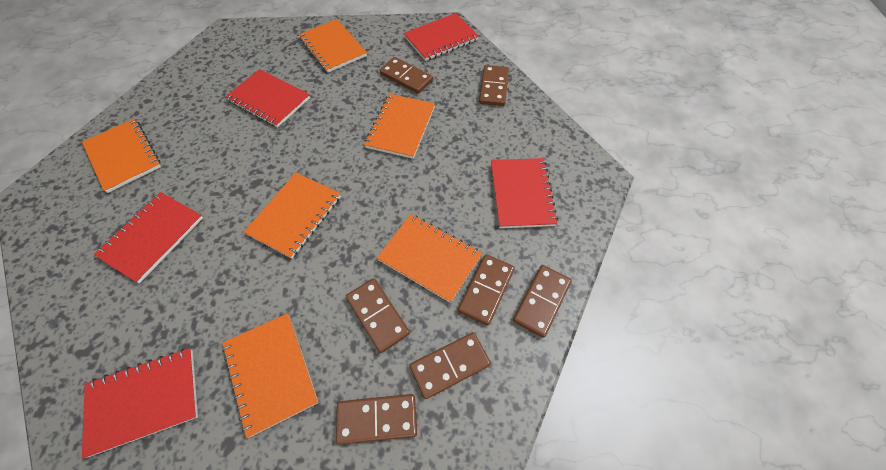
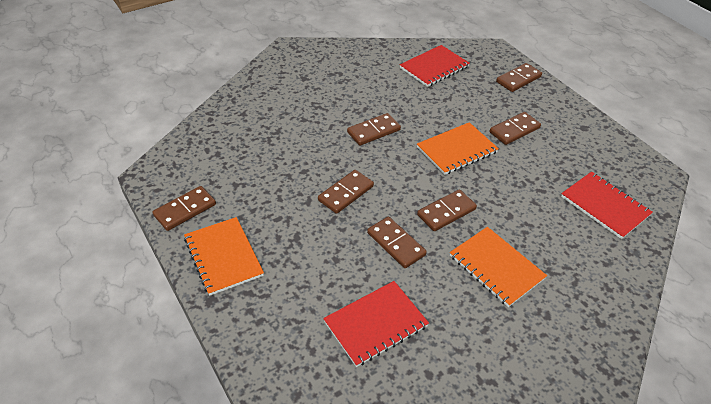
orange notebook: [82,119,161,193] [222,313,319,438] [244,173,341,259] [298,19,367,73] [364,94,435,159] [377,214,482,303] = 6 -> [184,217,264,296] [417,122,499,175] [450,227,547,307] = 3
red notebook: [82,348,198,458] [93,192,203,283] [225,69,310,127] [403,13,479,61] [491,158,558,228] = 5 -> [323,281,429,367] [400,45,470,87] [561,172,653,239] = 3

